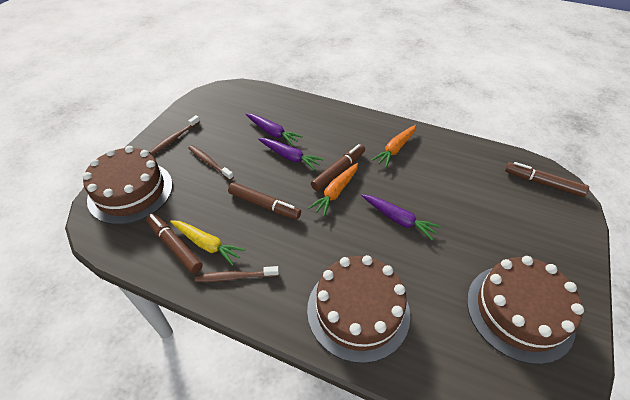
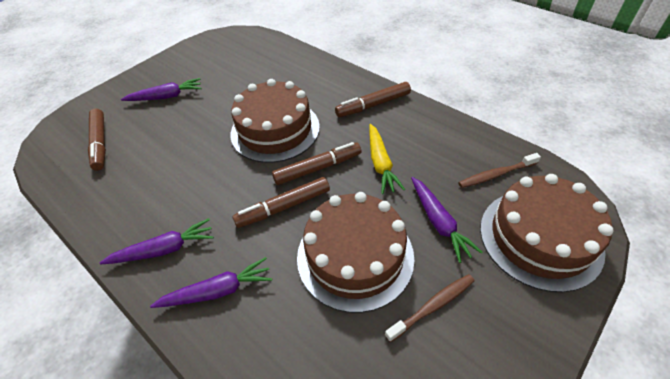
brown toothbrush: [149,115,200,155] [188,145,234,180] [195,266,279,282] = 3 -> [385,274,475,342] [458,153,541,188] = 2
orange carrot: [308,163,358,217] [372,125,416,168] = 2 -> none = 0
purple carrot: [245,113,303,146] [258,138,324,170] [362,195,441,240] = 3 -> [99,218,214,264] [121,78,202,101] [150,257,272,308] [411,177,483,263] = 4

